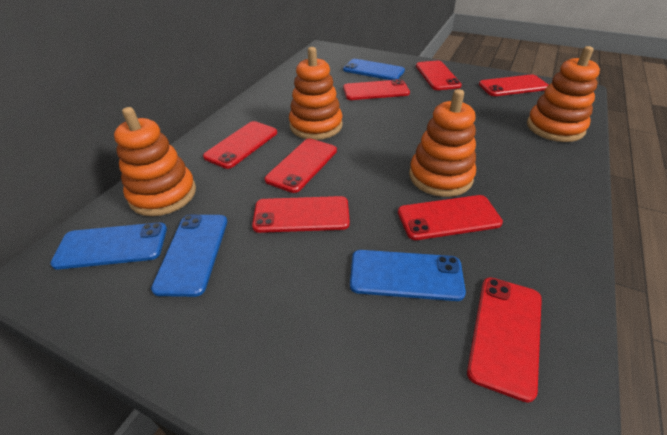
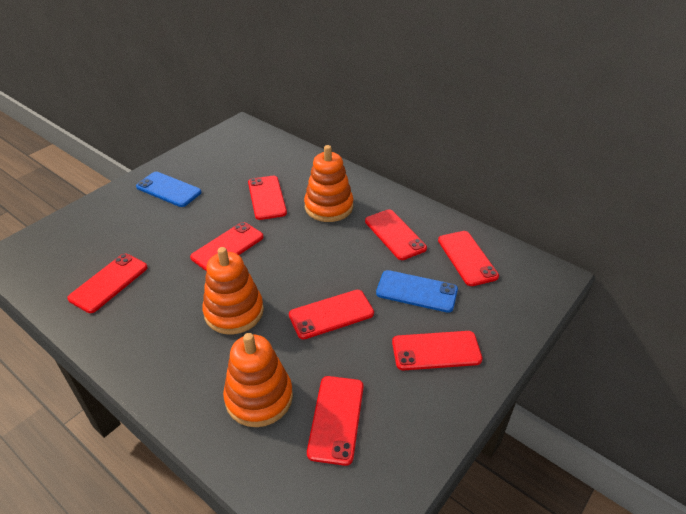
blue phone: [50,223,167,270] [151,215,227,297] [343,59,405,80] [350,250,466,301] = 4 -> [136,172,202,207] [376,270,458,313] = 2
orange stacking toy: [114,107,196,216] [289,47,343,140] [409,89,476,197] [527,46,600,142] = 4 -> [202,247,264,334] [223,333,293,427] [304,145,354,222] = 3

